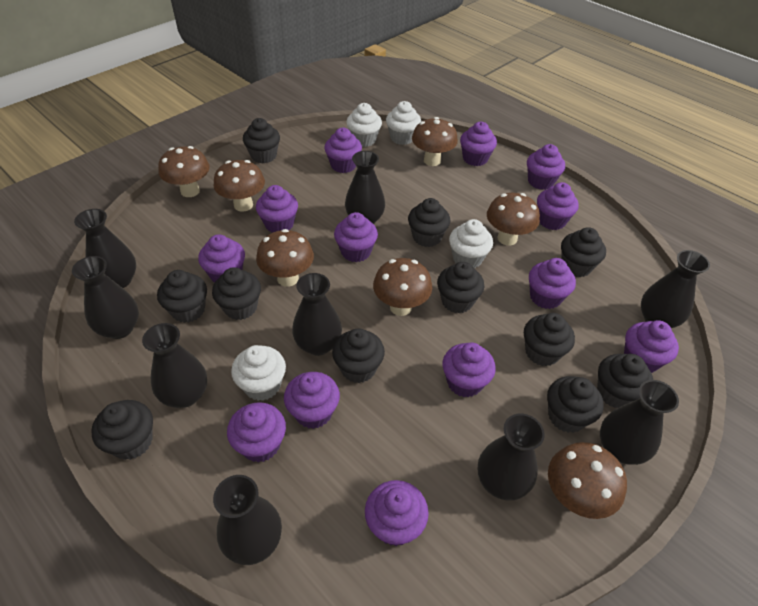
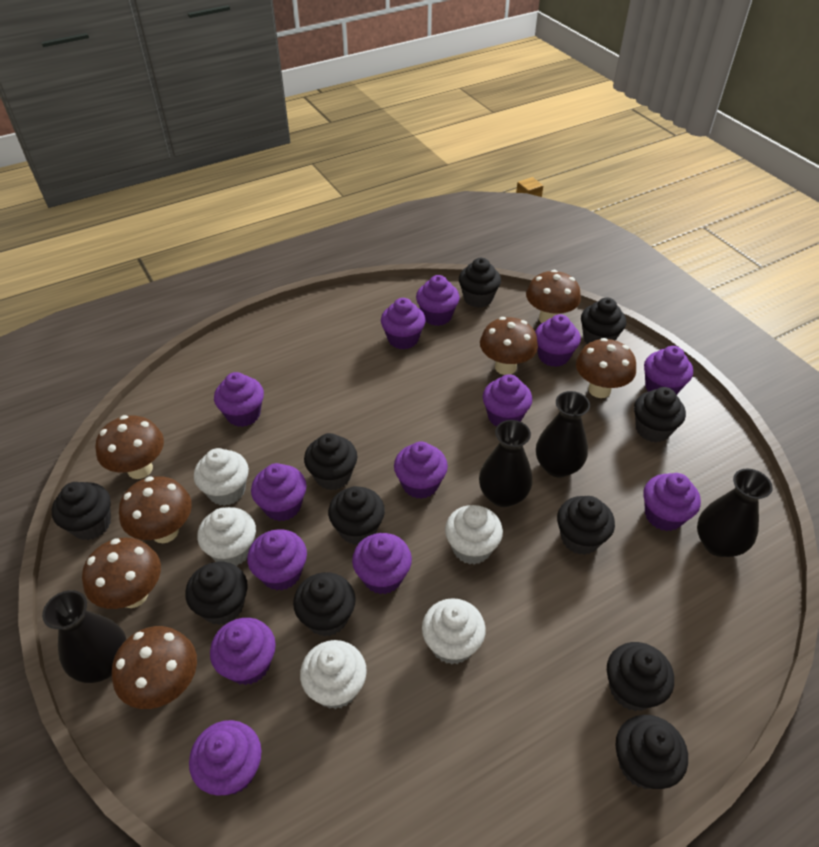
black vase: [72,256,139,339] [74,209,136,288] [142,323,207,408] [213,475,282,565] [292,273,342,356] [345,151,385,224] [478,414,545,501] [600,380,679,465] [641,250,710,328] = 9 -> [42,590,126,683] [479,420,532,507] [536,391,590,478] [697,468,773,557] = 4
white cupcake: [231,345,286,401] [346,103,382,147] [386,101,421,145] [449,219,493,268] = 4 -> [194,448,249,506] [197,507,256,566] [300,640,367,709] [422,598,486,665] [445,505,503,565] = 5

